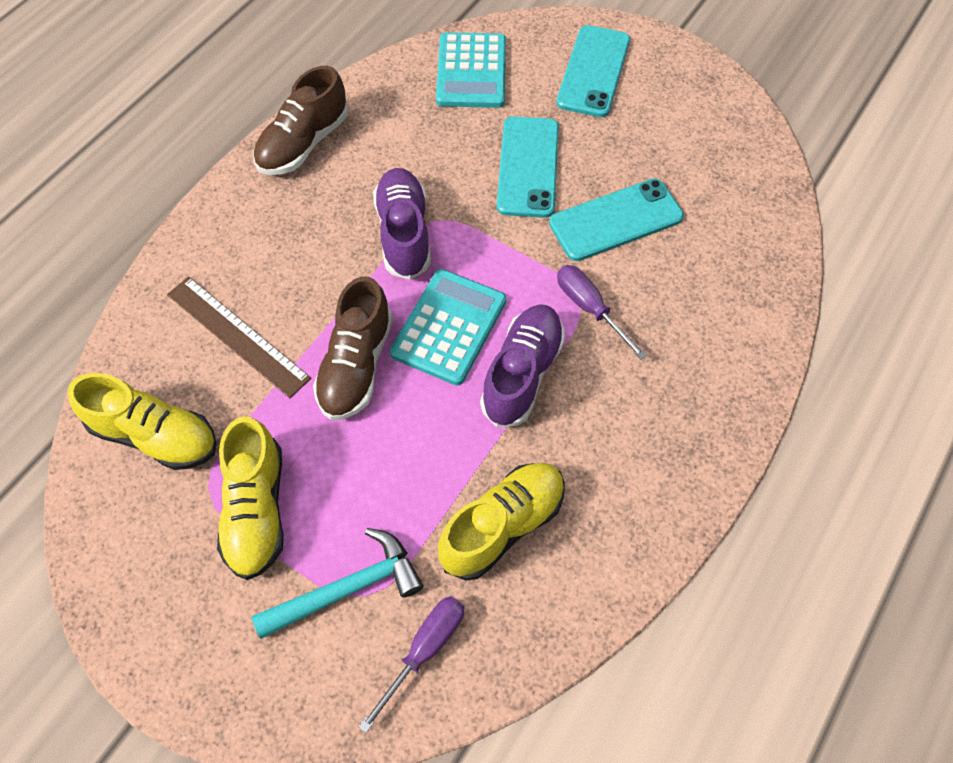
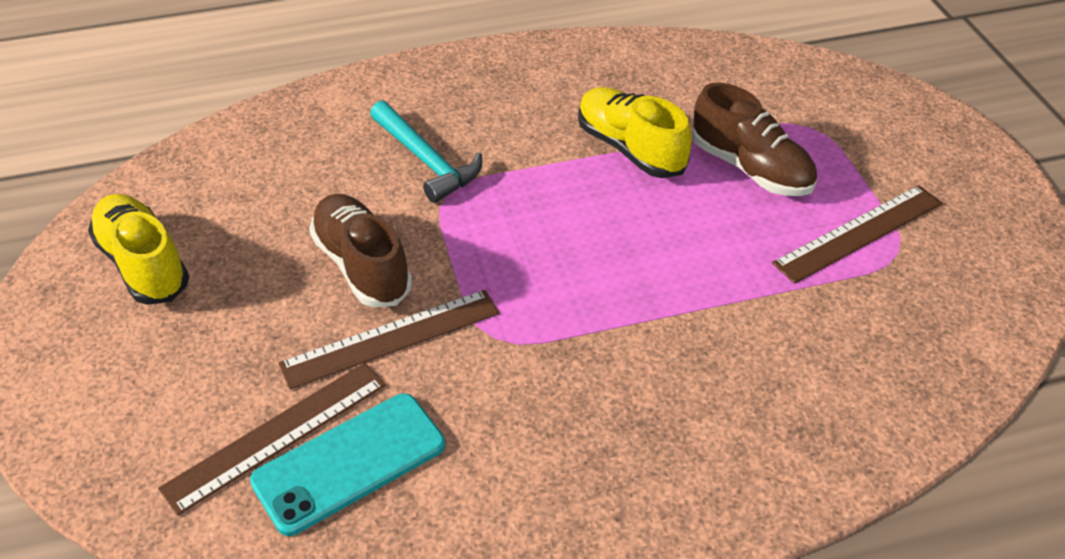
brown ruler: [167,277,311,398] = 1 -> [158,363,386,516] [279,290,499,389] [772,185,942,284] = 3
purple screwdriver: [359,596,464,733] [557,265,647,360] = 2 -> none = 0
purple shoe: [373,168,431,280] [480,304,565,427] = 2 -> none = 0
turquoise calculator: [390,269,506,385] [436,32,506,108] = 2 -> none = 0
turquoise phone: [497,116,559,218] [549,179,684,261] [556,25,630,117] = 3 -> [250,393,445,536] = 1
yellow shoe: [67,373,217,470] [217,416,284,580] [438,463,565,580] = 3 -> [88,194,189,305] [578,87,692,178] = 2

